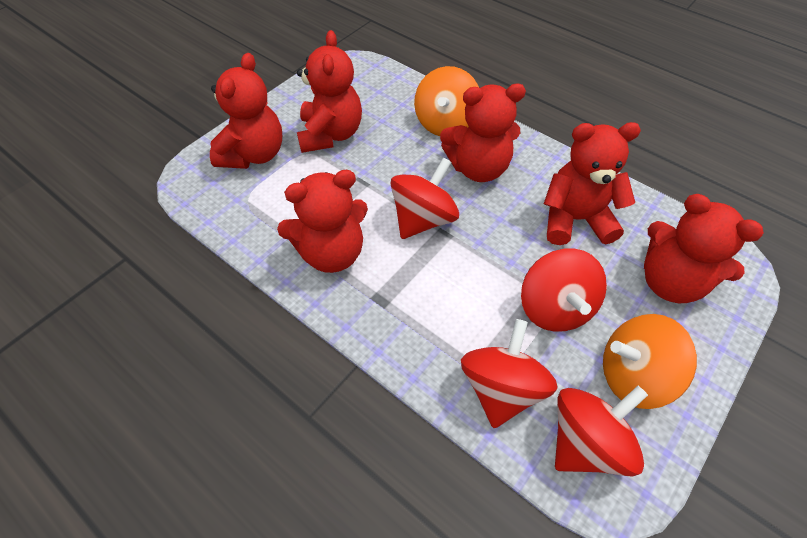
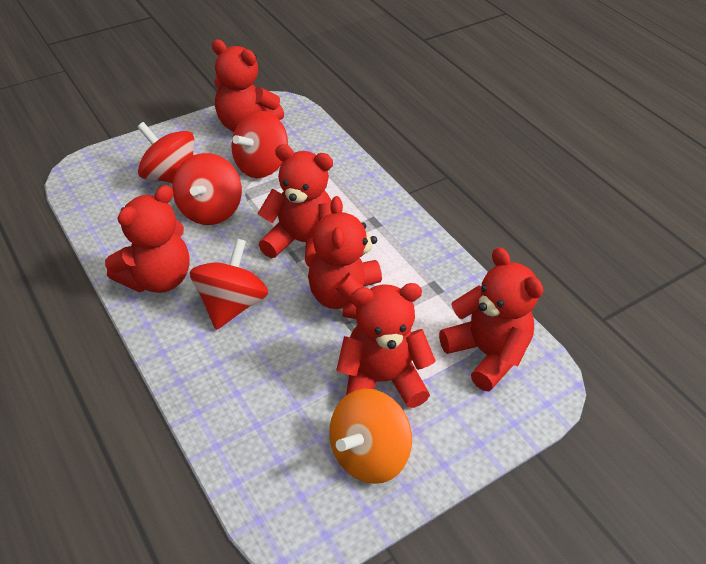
orange spinning top: [414,66,479,136] [603,314,697,409] = 2 -> [329,389,412,484] = 1

